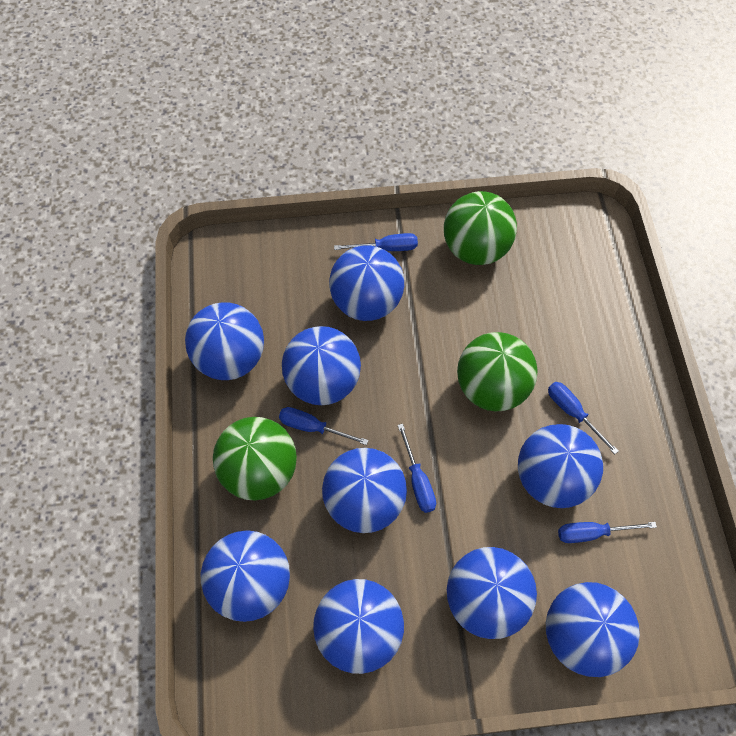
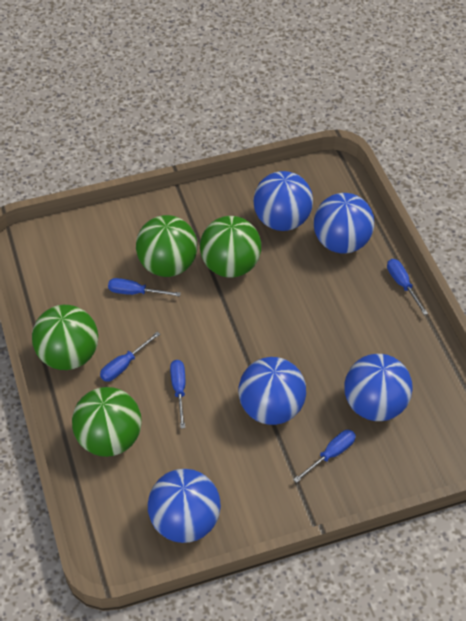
blue ball: [185,302,264,380] [201,530,290,622] [282,326,361,405] [313,579,404,674] [322,448,407,533] [329,245,404,321] [447,547,537,639] [518,424,603,508] [546,582,640,677] = 9 -> [148,469,221,543] [238,357,306,425] [253,171,313,231] [314,193,374,254] [344,354,413,421] = 5
green ball: [213,417,297,500] [444,191,517,265] [457,332,538,412] = 3 -> [32,305,98,370] [72,387,142,457] [136,215,198,277] [200,216,261,278] = 4

